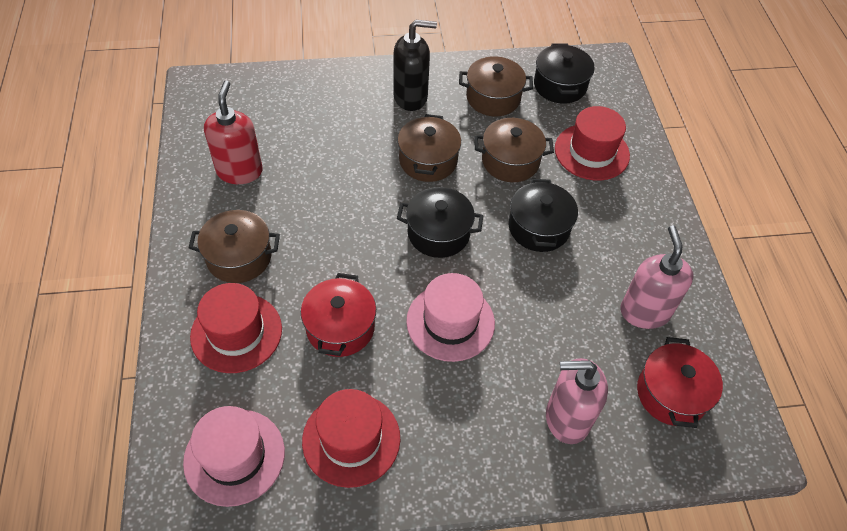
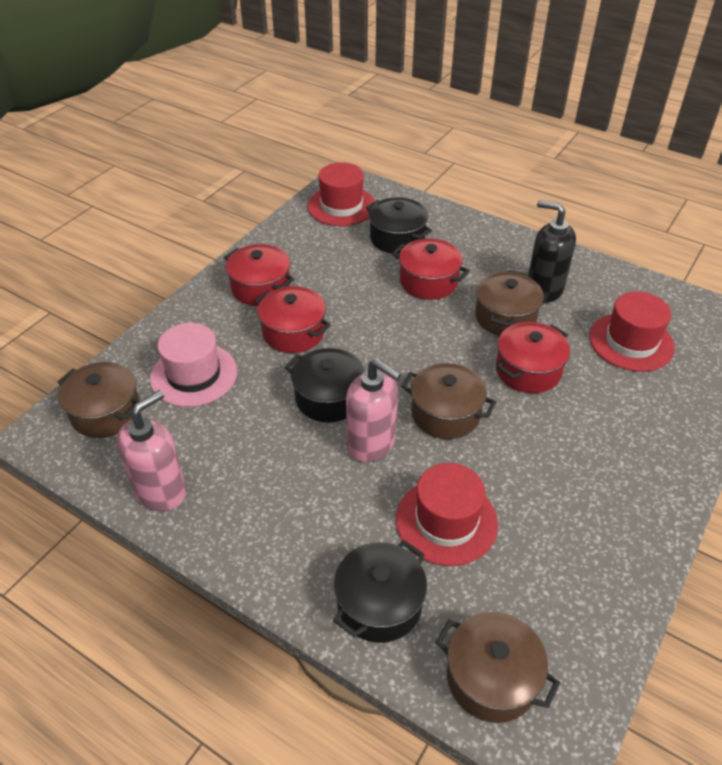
pink hat: [183,406,285,507] [406,273,495,362] = 2 -> [150,323,237,407] = 1
red pot: [301,273,376,357] [637,337,723,428] = 2 -> [224,244,294,306] [254,286,331,353] [392,238,470,300] [496,322,570,393] = 4
red soap dispenser: [204,80,262,184] = 1 -> none = 0

